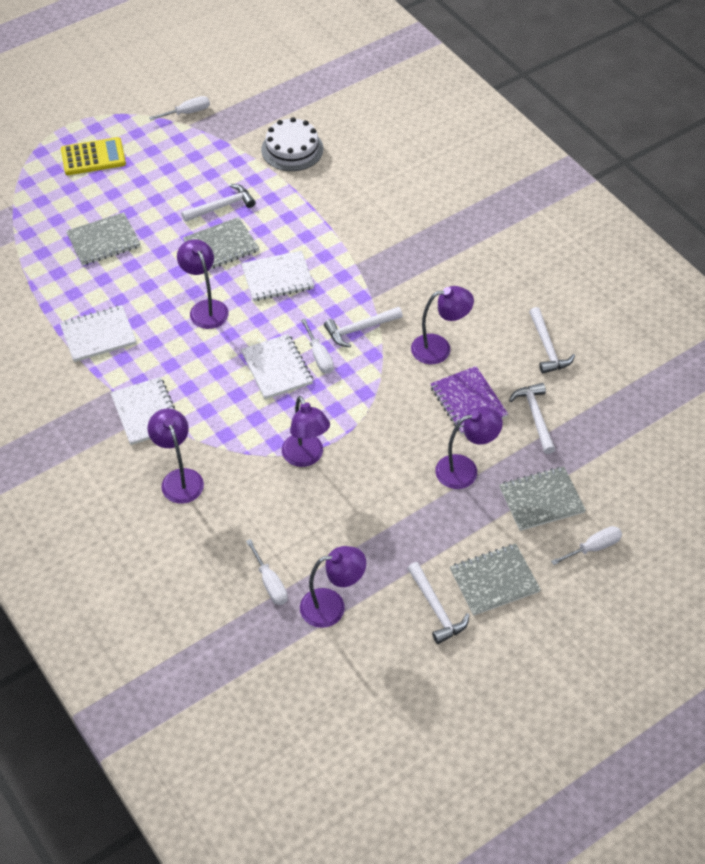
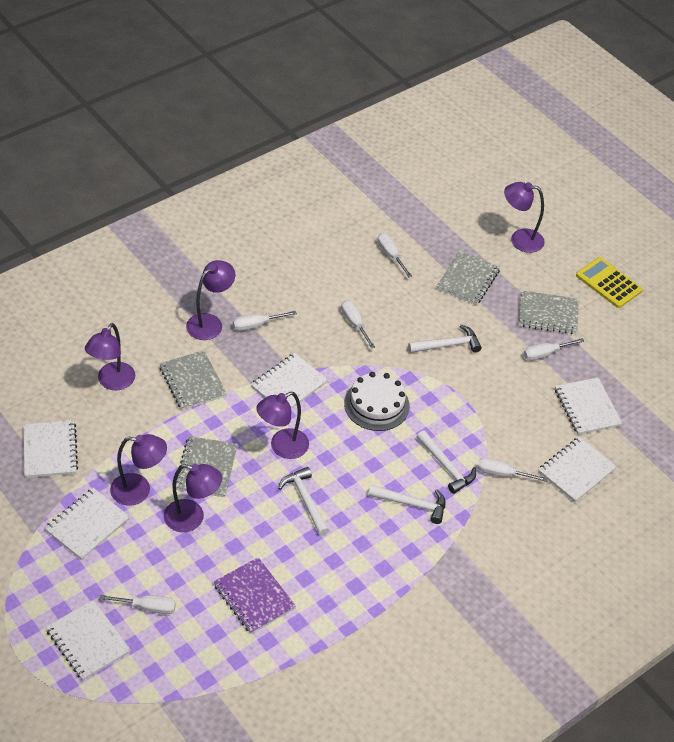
white hammer: [181,184,256,222] [324,307,403,347] [407,562,469,644] [509,383,556,454] [529,307,575,374] = 5 -> [278,467,330,536] [368,485,445,524] [408,325,482,353] [417,430,476,494] = 4
white notebook: [60,305,136,362] [110,377,175,445] [241,251,314,301] [241,334,313,400] = 4 -> [23,420,78,478] [45,488,130,560] [46,600,131,680] [251,353,328,409] [538,437,617,502] [555,377,623,435] = 6
white screwdriver: [149,96,210,120] [246,539,288,605] [301,319,334,374] [551,526,622,565] = 4 -> [99,595,176,614] [233,311,297,331] [341,300,375,349] [377,233,412,277] [477,457,547,482] [524,338,584,360] = 6

